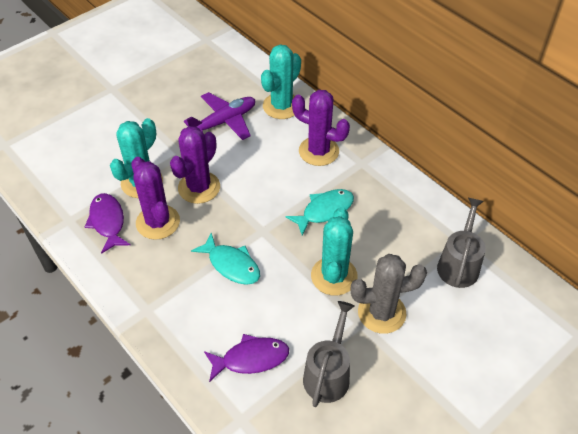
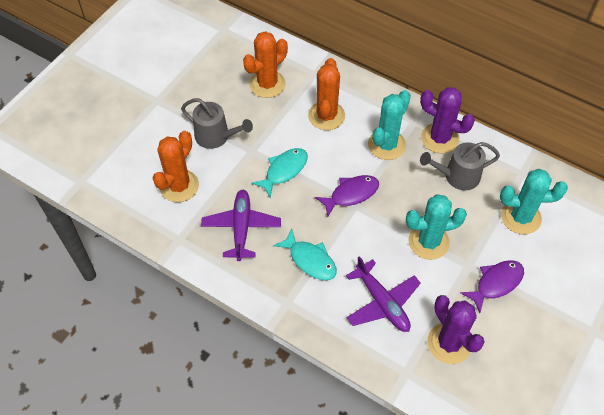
grey cactus: [350,254,427,334] = 1 -> none = 0
orange cactus: none = 0 -> [153,131,199,202] [243,31,288,98] [308,58,345,130] = 3
purple cactus: [131,157,180,240] [170,126,220,204] [292,90,350,166] = 3 -> [420,87,475,153] [427,295,485,364] = 2
purple plane: [184,92,255,140] = 1 -> [201,190,281,261] [346,256,421,332] = 2

